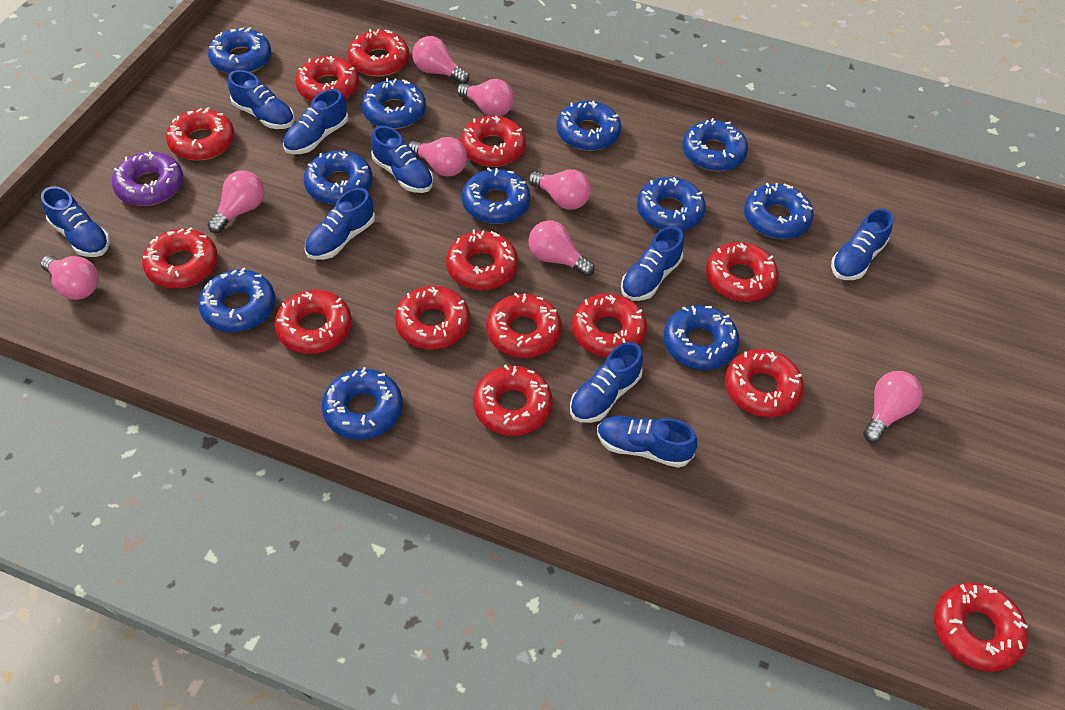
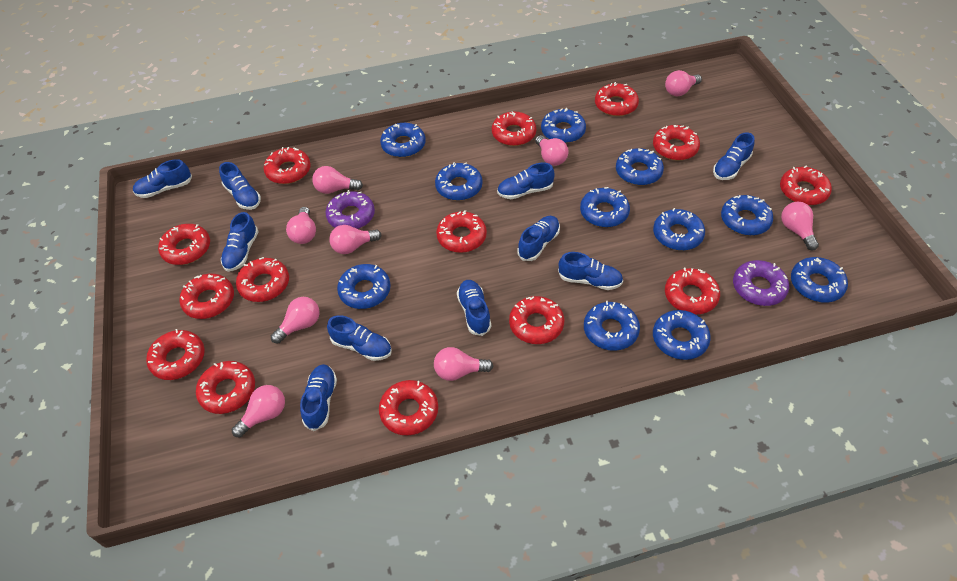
blue shoe: [41,186,110,257] [228,70,294,129] [283,89,349,154] [305,188,375,260] [371,126,433,193] [570,342,643,423] [597,416,697,468] [621,226,684,301] [831,208,893,280] = 9 -> [133,159,192,198] [219,162,261,210] [221,212,259,272] [300,364,337,431] [327,315,392,361] [457,280,491,336] [497,163,555,199] [517,216,560,261] [558,252,623,290] [713,132,755,180] = 10
pink light bulb: [41,255,99,300] [207,170,264,233] [409,137,467,177] [412,36,469,84] [457,79,514,116] [528,169,591,210] [529,221,595,277] [863,371,923,443] = 8 -> [232,385,285,437] [271,297,320,344] [286,207,316,244] [312,166,363,194] [329,225,381,254] [434,347,493,381] [535,135,569,166] [665,70,702,96] [781,201,819,251] = 9
purple donut: [112,152,183,206] = 1 -> [326,190,375,229] [733,260,789,306] = 2

